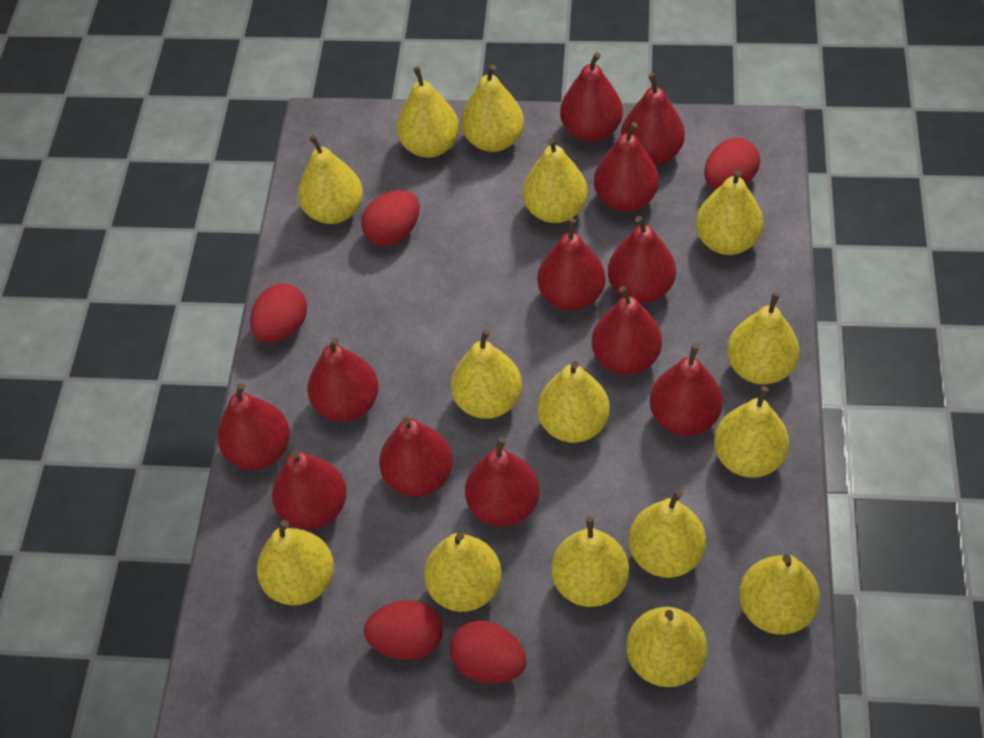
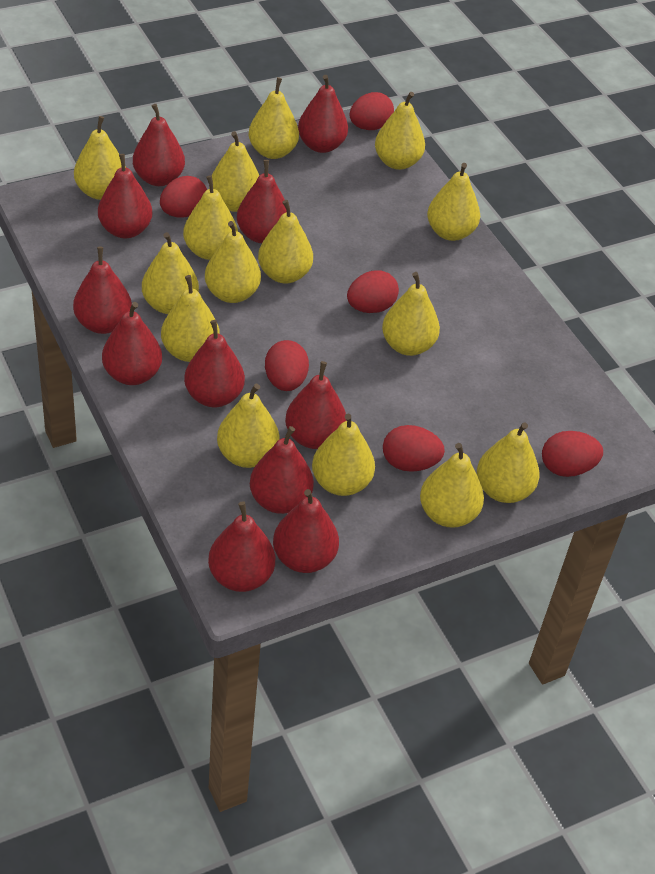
red egg: [250,284,307,343] [361,190,420,246] [364,600,443,660] [450,620,526,684] [704,138,760,189] = 5 -> [160,176,207,218] [265,340,309,391] [347,270,399,313] [350,92,394,130] [383,425,445,472] [542,431,603,477] = 6
red pear: [217,383,290,470] [272,450,347,530] [307,338,379,422] [379,417,453,497] [465,437,540,527] [537,219,605,311] [560,52,623,142] [592,286,662,375] [594,122,659,212] [608,216,676,303] [621,73,685,165] [650,344,723,436] = 12 -> [73,247,132,334] [98,154,152,238] [102,302,162,385] [133,104,185,186] [184,320,245,407] [208,501,275,592] [237,160,287,243] [250,426,314,514] [273,489,339,573] [285,361,347,449] [298,75,348,153] = 11

